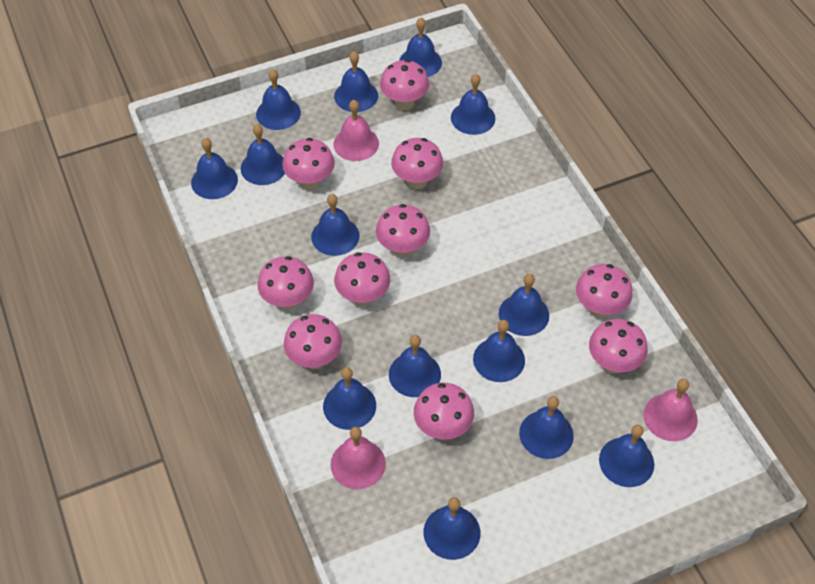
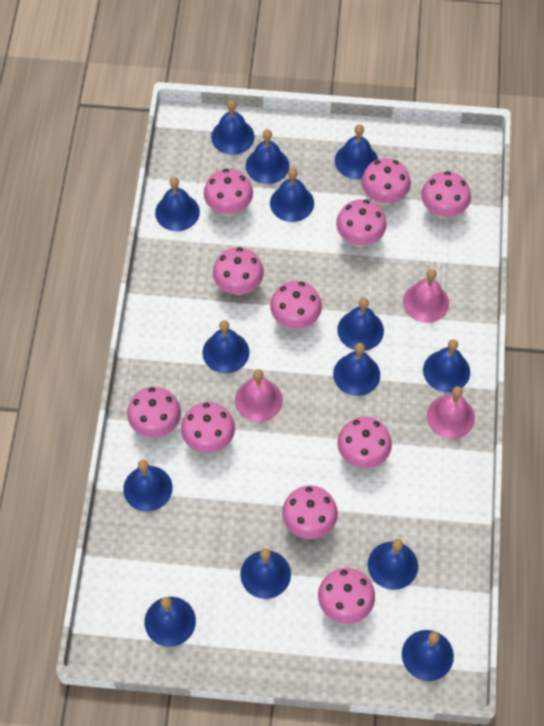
pink mushroom: [258,256,314,310] [282,138,335,190] [284,314,342,369] [334,252,390,306] [376,204,430,258] [380,59,429,110] [391,138,443,189] [414,383,474,440] [576,264,633,318] [589,319,648,374] = 10 -> [127,386,181,438] [181,402,235,453] [204,169,253,216] [213,247,264,295] [270,281,322,329] [282,485,338,539] [318,568,375,624] [336,199,387,247] [337,417,392,468] [361,158,411,206] [421,171,471,219] = 11

